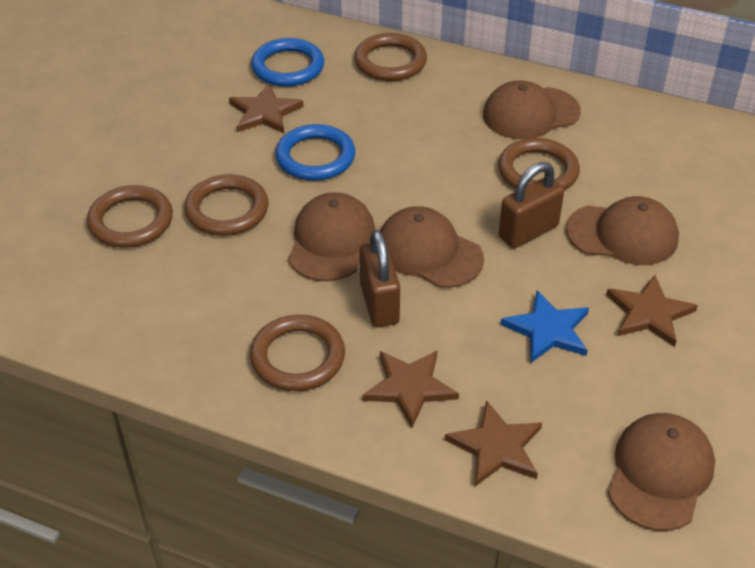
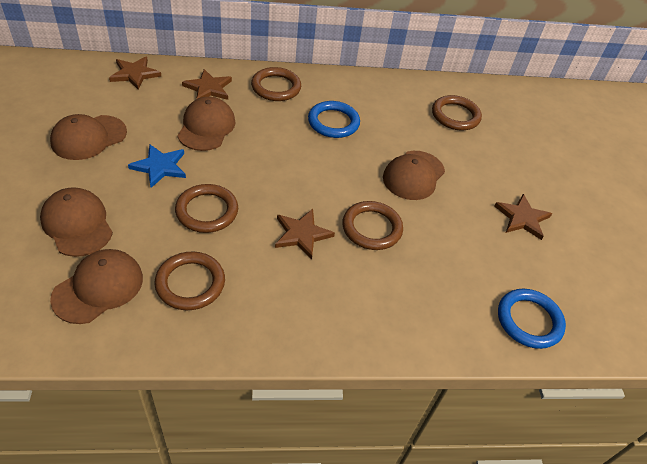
brown padlock: [359,230,400,327] [499,162,564,248] = 2 -> none = 0

